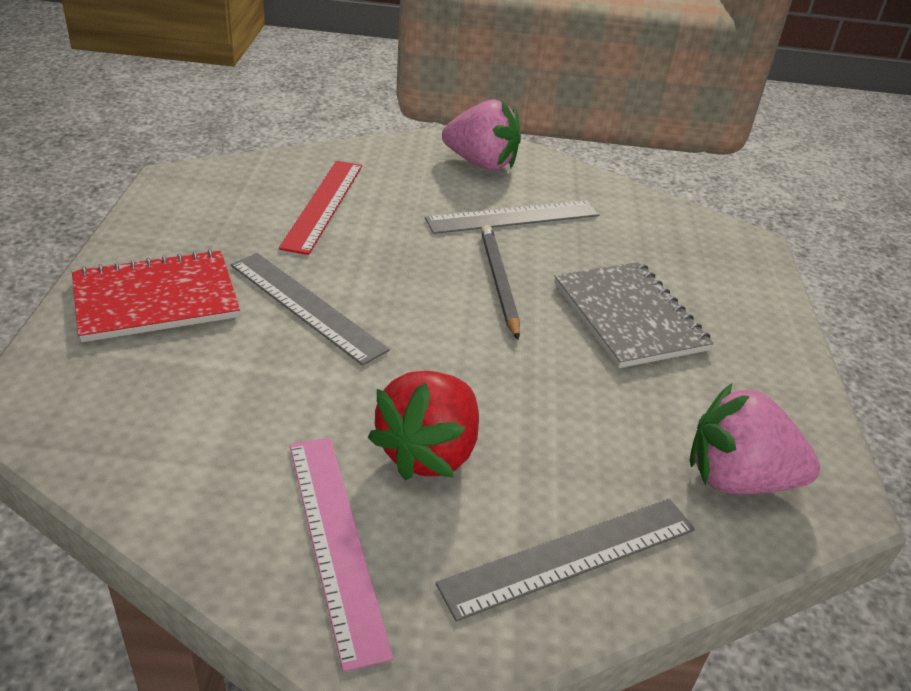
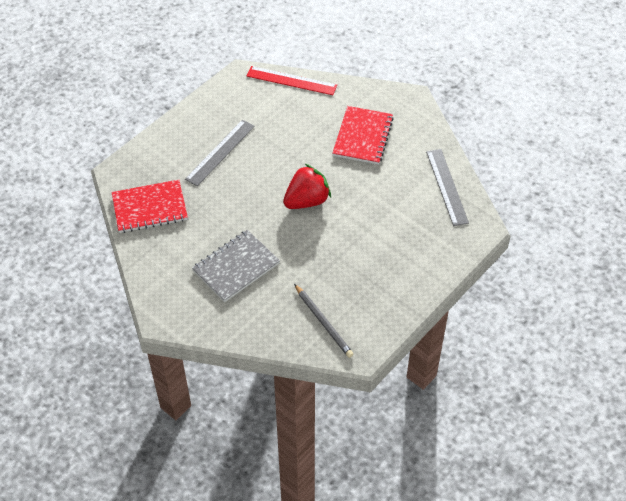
grey ruler: [230,253,390,366] [425,200,599,234] [436,498,695,622] = 3 -> [185,120,255,186] [426,149,469,226] = 2
pink ruler: [290,438,393,672] = 1 -> none = 0
pink strawberry: [442,100,521,170] [690,384,820,494] = 2 -> none = 0
red notebook: [72,249,240,342] = 1 -> [112,180,188,233] [332,106,394,165] = 2

